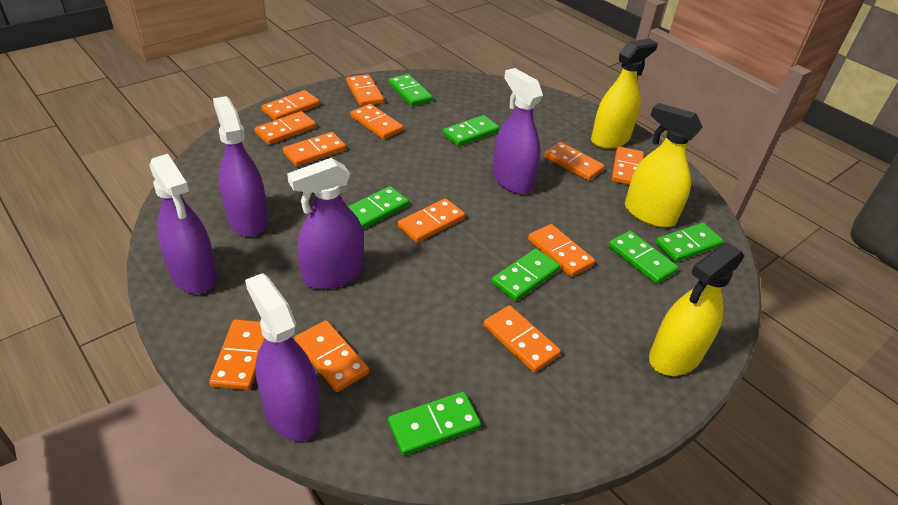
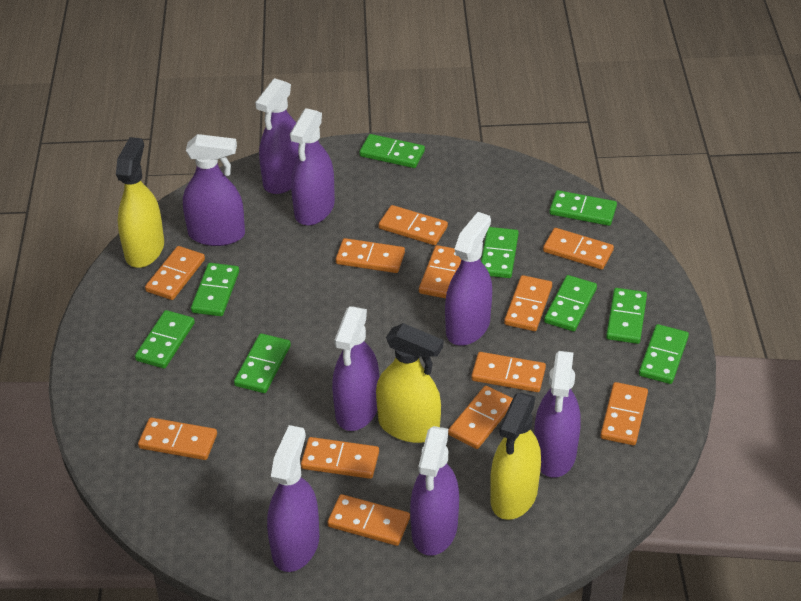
green domino: [348,186,409,229] [388,74,433,106] [388,392,481,456] [443,115,499,146] [491,248,560,301] [608,231,679,284] [655,223,724,262] = 7 -> [135,310,195,369] [191,263,239,316] [234,333,291,393] [359,134,425,168] [481,227,519,278] [544,275,597,331] [549,190,617,226] [606,288,647,344] [639,324,689,384] = 9
purple spray bottle: [149,154,217,294] [213,96,268,237] [245,273,321,441] [287,158,364,289] [492,68,543,194] = 5 -> [183,134,245,246] [255,78,299,194] [267,425,319,572] [290,108,335,226] [332,307,379,431] [410,426,459,556] [445,212,492,345] [534,351,581,478] = 8

